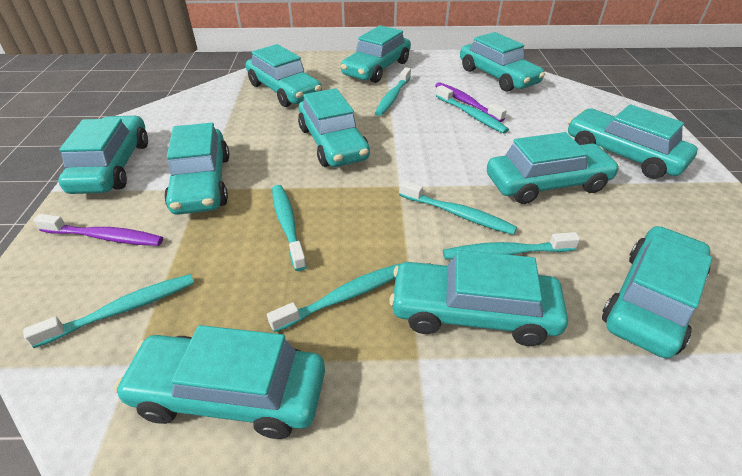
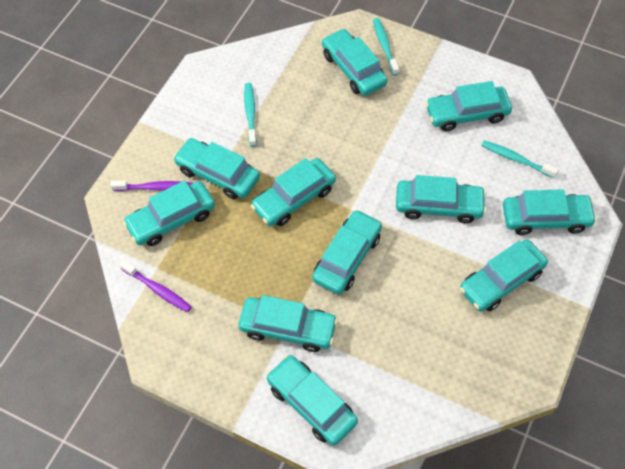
turquoise toothbrush: [23,274,194,348] [267,264,400,333] [272,185,307,271] [375,67,411,116] [399,180,517,235] [436,85,509,134] [443,232,580,259] = 7 -> [244,83,257,147] [373,18,399,76] [481,140,559,178] = 3

